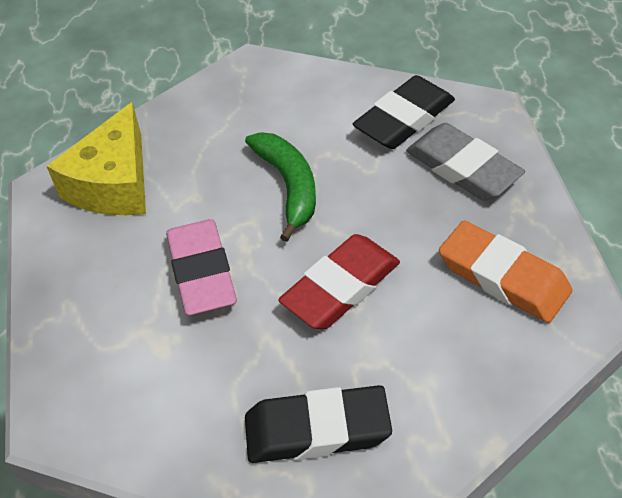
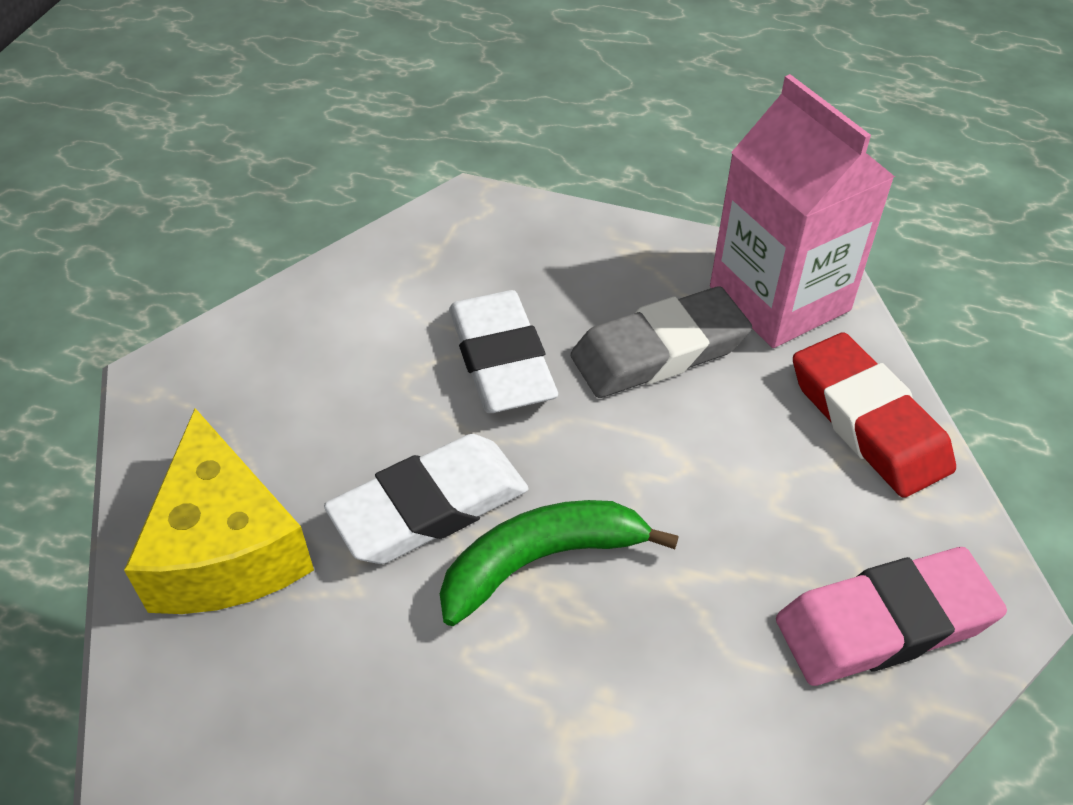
black eraser: [245,385,392,463] [353,75,455,149] = 2 -> none = 0
orange eraser: [439,220,572,323] = 1 -> none = 0
pink carton: none = 0 -> [710,74,895,348] = 1
white eraser: none = 0 -> [324,434,528,564] [449,290,558,413] = 2

